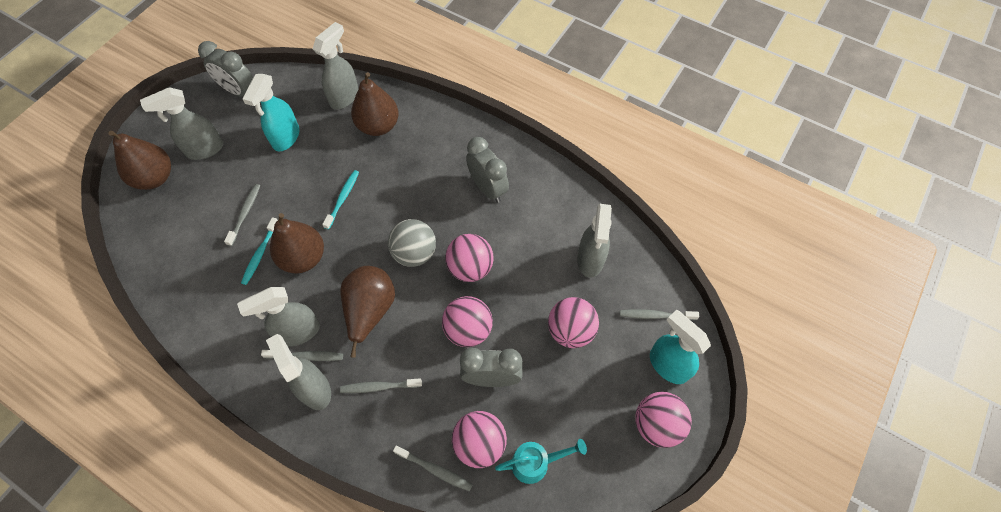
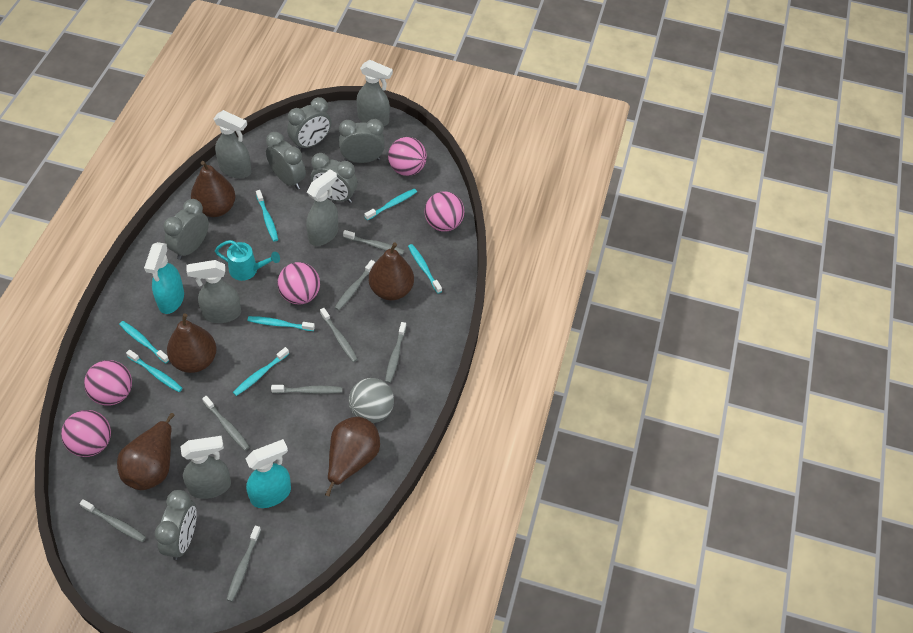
brown pear: [108,131,171,190] [270,213,324,273] [340,266,395,358] [351,72,399,136] = 4 -> [117,413,174,490] [167,313,216,373] [191,161,235,217] [325,417,380,497] [369,243,414,300] = 5
grey clock: [198,41,253,96] [460,348,523,387] [466,137,509,203] = 3 -> [155,490,197,560] [164,199,209,260] [266,132,306,190] [287,97,331,149] [311,153,358,203] [339,119,385,163] = 6
grey toothbrush: [224,184,260,246] [261,350,343,361] [340,378,422,393] [393,445,473,491] [620,309,699,320] = 5 -> [80,499,146,542] [202,396,249,450] [226,526,261,602] [271,385,342,394] [320,308,358,362] [335,260,375,311] [343,230,405,255] [385,322,406,383] = 8
turquoise toothbrush: [241,217,278,285] [322,170,359,230] = 2 -> [119,321,169,363] [126,350,183,392] [233,347,289,396] [248,316,315,331] [256,190,278,241] [365,189,417,220] [408,244,442,293] = 7

